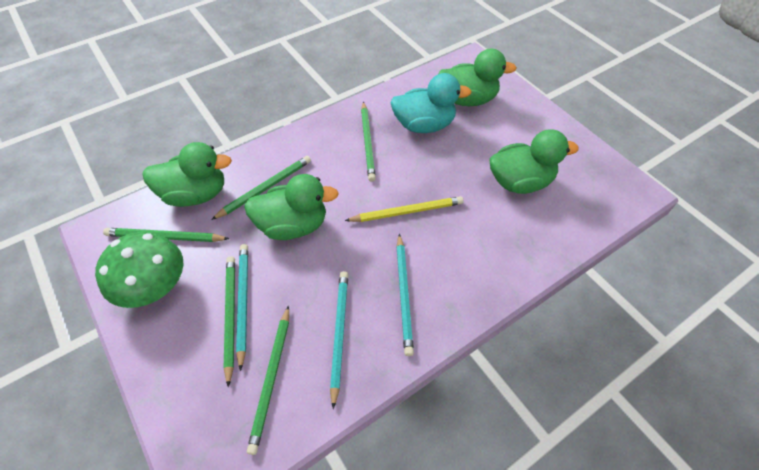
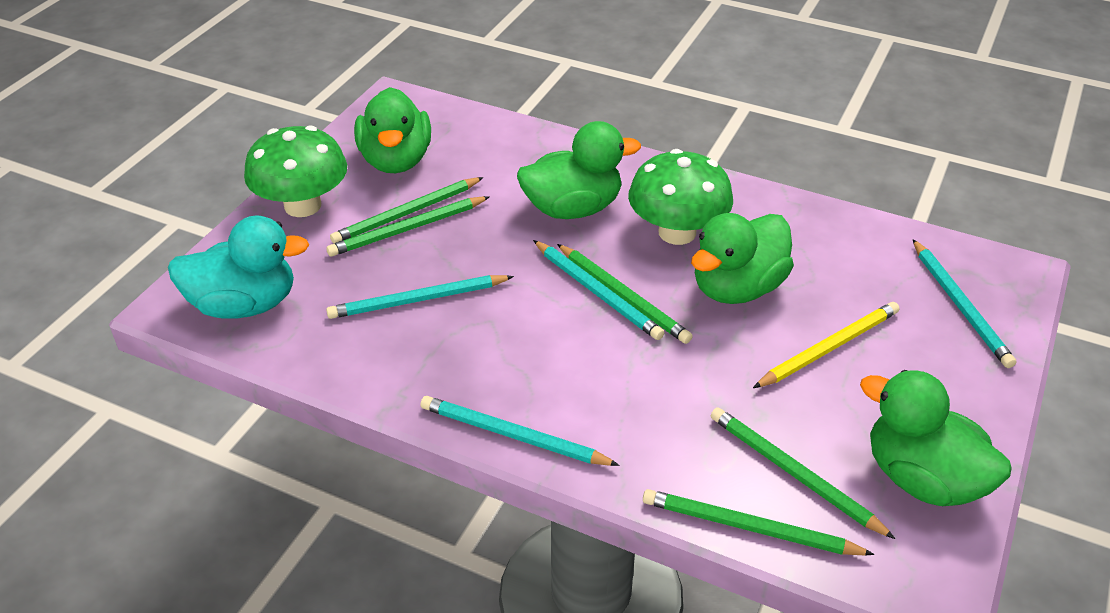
green mushroom: [95,231,184,308] = 1 -> [244,125,347,217] [628,149,733,245] = 2
turquoise pencil: [236,244,248,371] [330,271,348,409] [396,234,414,356] = 3 -> [326,275,514,319] [420,396,619,466] [533,240,664,340] [913,239,1016,368] = 4

